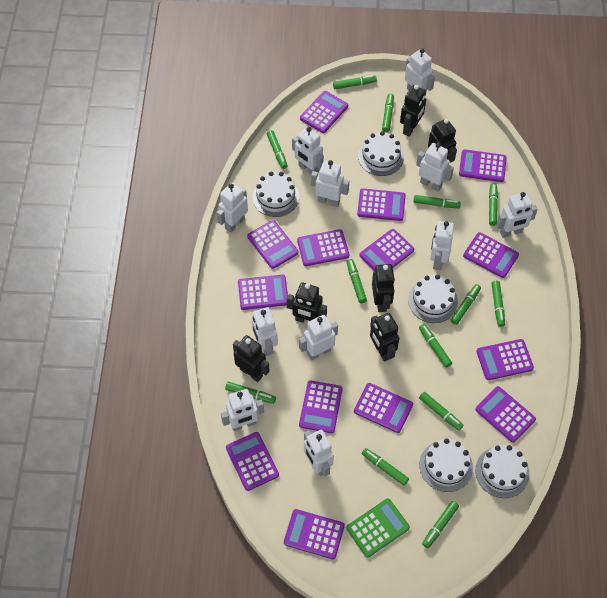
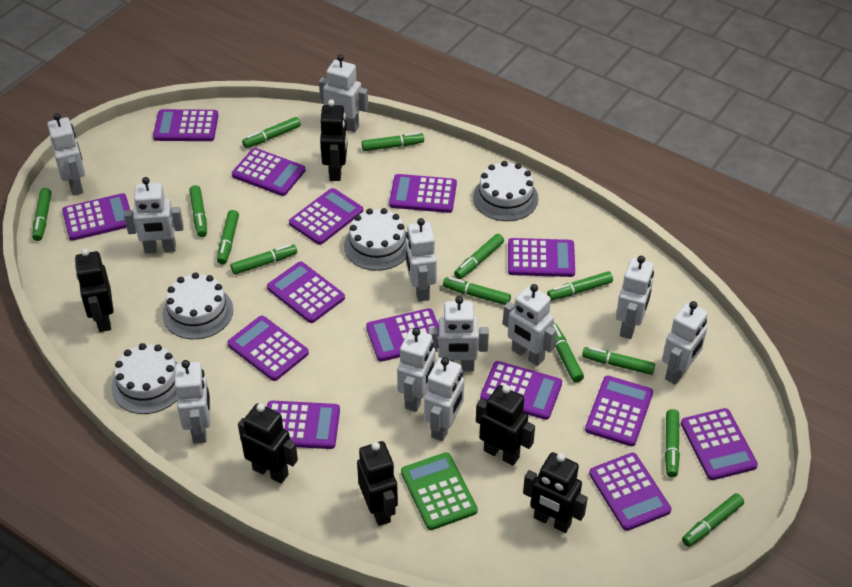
white cake: [252,172,299,217] [358,131,404,176] [408,275,458,323] [419,438,473,492] [475,445,530,498] = 5 -> [111,343,178,414] [162,272,233,339] [344,208,407,271] [473,161,538,221] = 4

